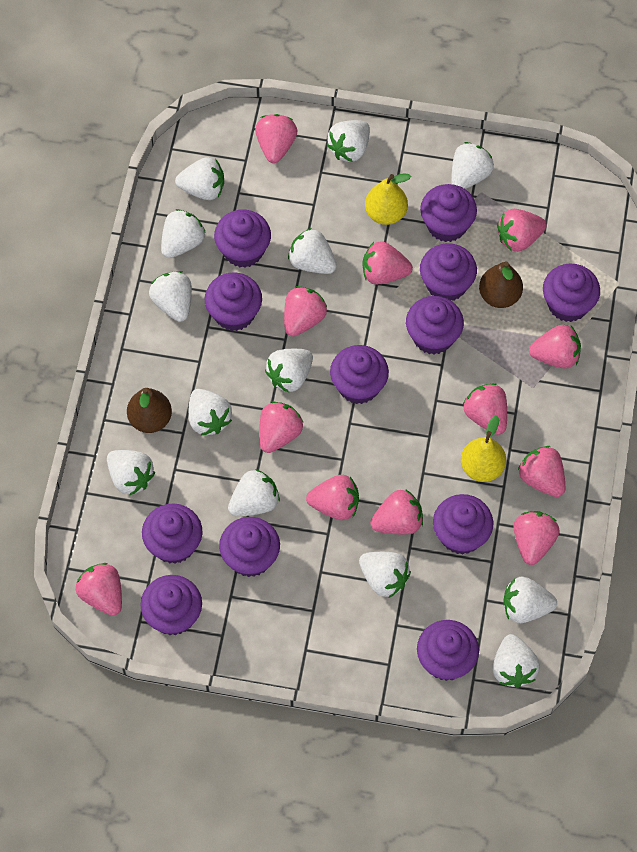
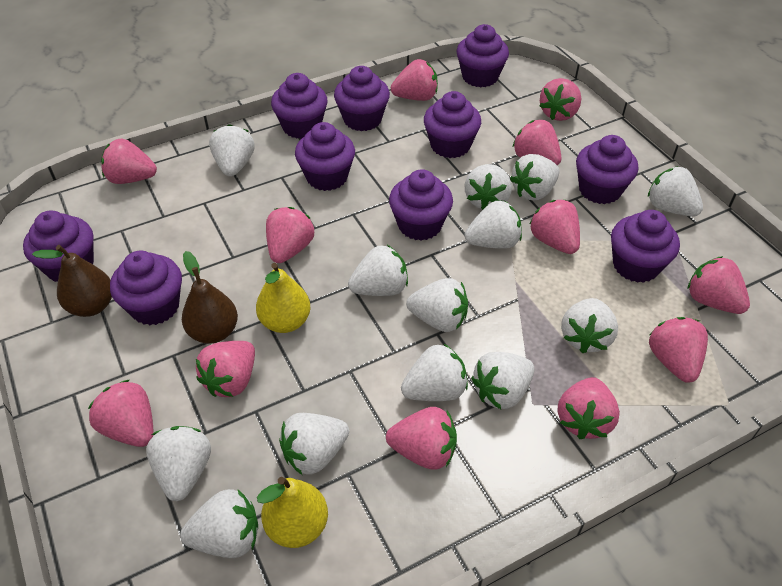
purple cupcake: [140,575,202,636] [142,504,202,564] [205,272,262,331] [214,210,271,268] [219,517,280,577] [330,345,389,404] [406,296,464,355] [417,620,479,681] [420,184,477,242] [420,243,477,301] [433,494,493,555] [543,264,600,322] = 12 -> [23,211,94,282] [110,251,182,325] [271,73,328,139] [295,122,355,191] [334,66,390,131] [389,169,453,241] [424,91,481,158] [457,24,509,87] [576,135,638,204] [611,210,680,283] = 10

